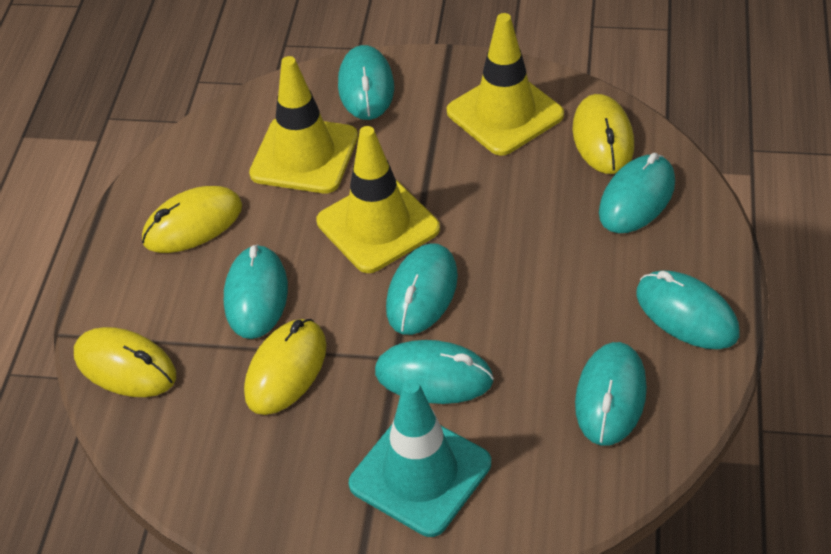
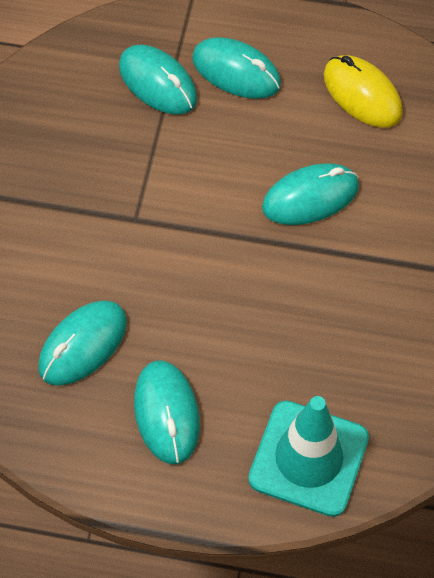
turquoise mouse: [224,244,288,339] [338,45,394,120] [375,340,494,404] [386,243,458,335] [575,342,647,446] [599,153,675,233] [636,270,740,349] = 7 -> [38,301,127,386] [119,45,197,115] [134,361,200,464] [192,37,281,99] [262,163,359,225] = 5
yellow mouse: [74,327,176,397] [142,186,242,253] [244,319,327,415] [572,94,634,174] = 4 -> [324,55,403,128] = 1
yellow traffic cone: [249,56,358,193] [316,126,440,273] [447,13,564,156] = 3 -> none = 0

